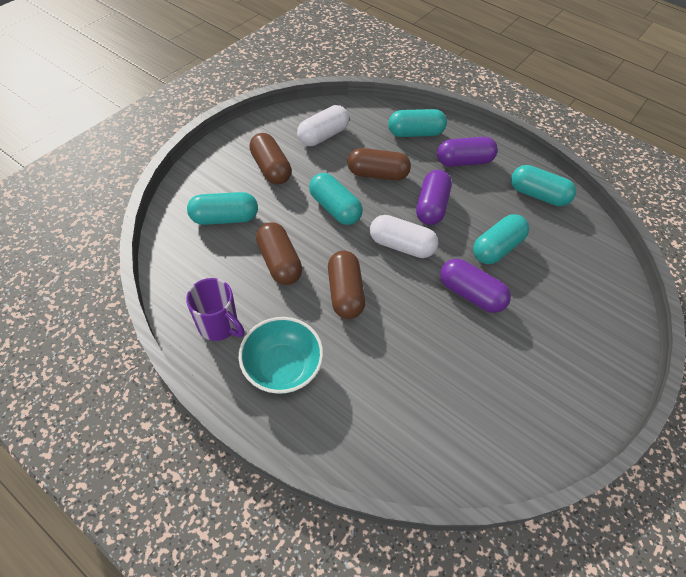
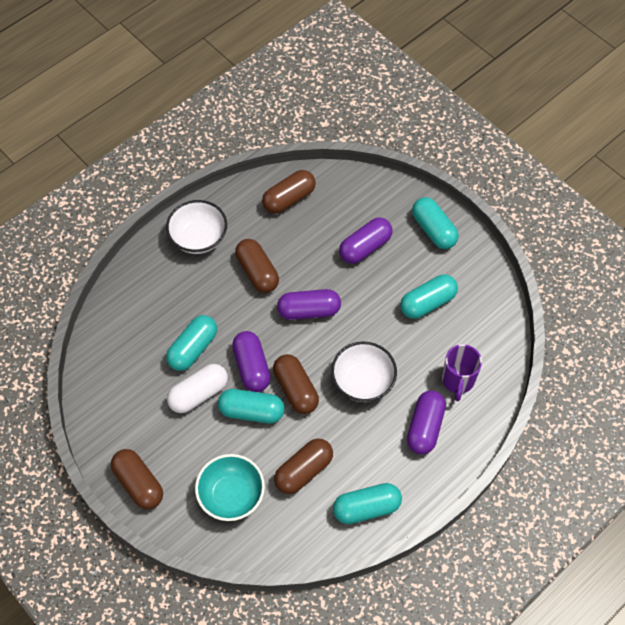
brown capsule: [249,133,291,185] [256,222,302,285] [328,251,365,319] [347,148,411,180] = 4 -> [111,449,163,509] [235,239,279,293] [262,170,316,214] [273,354,319,414] [274,439,333,494] = 5
purple capsule: [416,170,452,225] [437,137,498,167] [440,259,511,313] = 3 -> [232,331,271,392] [277,289,341,320] [339,217,393,264] [407,391,446,454] = 4
white bowl: none = 0 -> [166,200,227,254] [331,342,397,402] = 2
white capsule: [297,105,349,146] [370,215,438,258] = 2 -> [167,364,228,413] = 1

